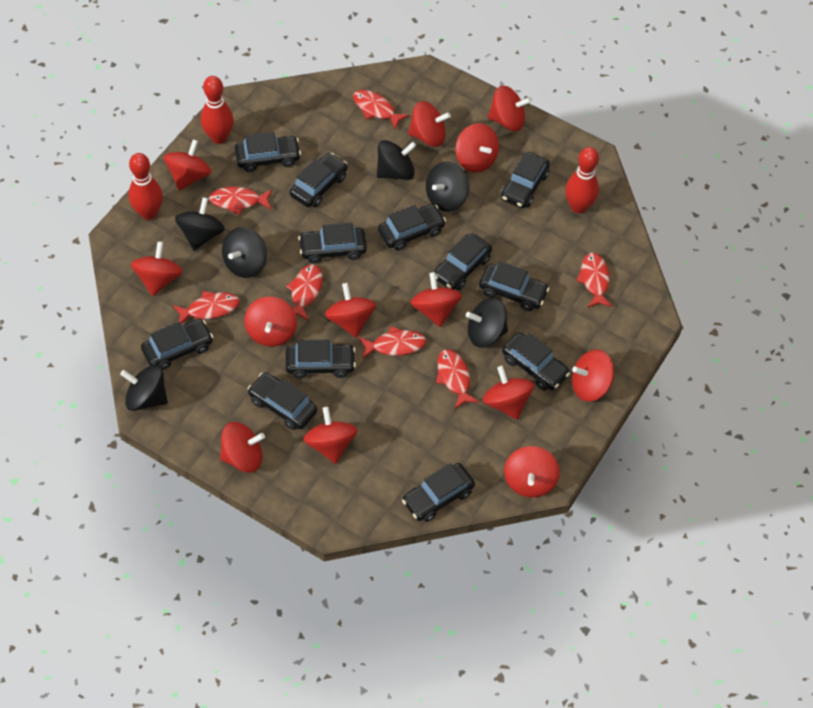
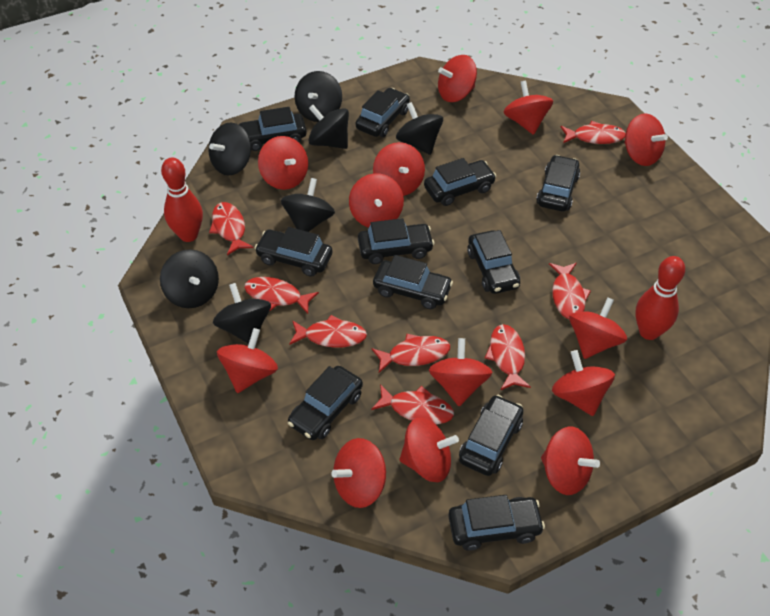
black car: [141,319,213,370] [235,132,301,172] [248,372,317,430] [286,340,356,379] [290,153,348,207] [298,223,367,264] [378,204,446,251] [402,463,475,522] [434,234,492,290] [479,261,550,311] [501,152,550,208] [502,332,570,391] = 12 -> [239,107,307,151] [255,227,332,277] [288,366,363,440] [356,88,410,137] [358,218,434,264] [373,255,453,309] [424,158,496,206] [448,495,545,551] [459,395,524,476] [467,230,520,294] [536,155,580,211] = 11
black spinning top: [120,364,168,411] [175,197,225,251] [222,227,267,278] [377,140,416,180] [426,162,469,212] [466,298,508,348] = 6 -> [160,249,219,308] [208,122,251,176] [213,283,271,344] [281,178,335,232] [295,71,342,122] [308,105,349,149] [396,102,443,155] = 7
red bowling pin: [128,153,163,220] [201,76,234,144] [565,147,599,214] = 3 -> [161,158,203,242] [635,256,685,340] = 2
red fish: [173,291,240,324] [209,187,272,215] [286,264,323,321] [353,90,409,130] [359,326,426,359] [436,349,479,409] [576,253,612,308] = 7 -> [209,202,254,255] [244,277,319,314] [289,315,367,348] [371,384,454,424] [372,334,450,373] [485,324,531,390] [549,263,591,319] [561,121,626,144] = 8

